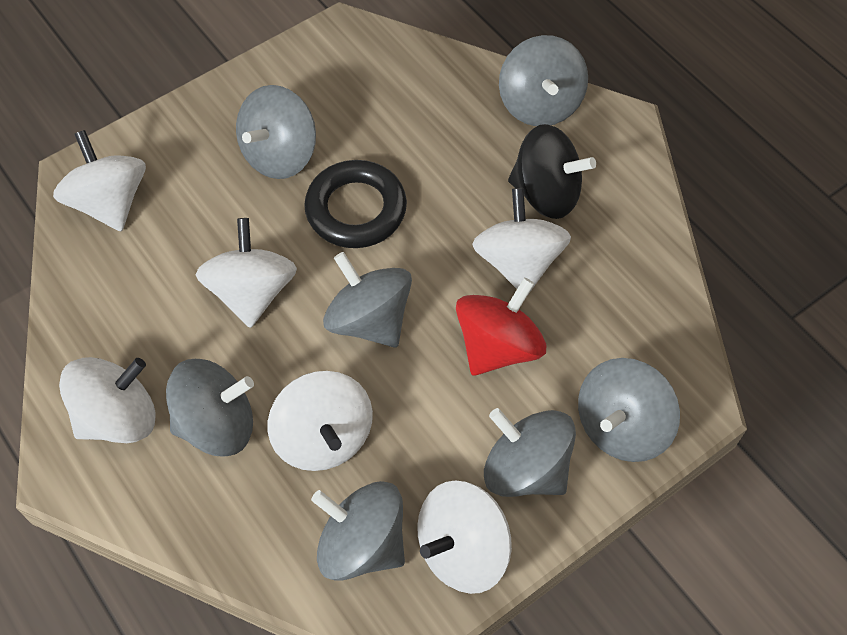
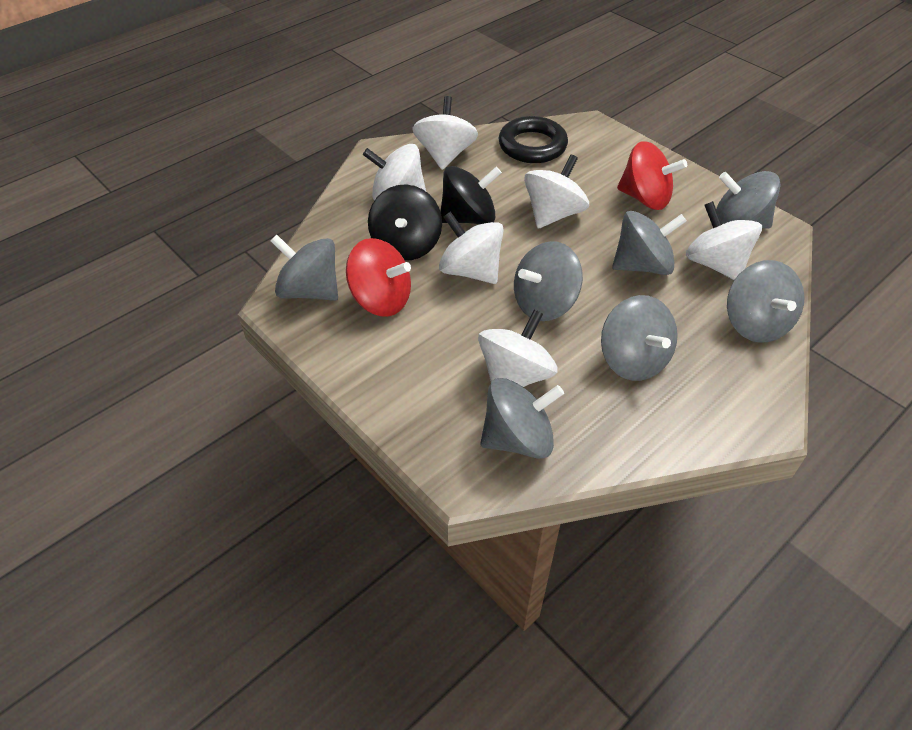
black spinning top: [508,124,596,219] = 1 -> [368,184,442,261] [440,166,502,224] = 2
red spinning top: [456,278,546,376] = 1 -> [346,238,411,317] [617,141,687,210] = 2

